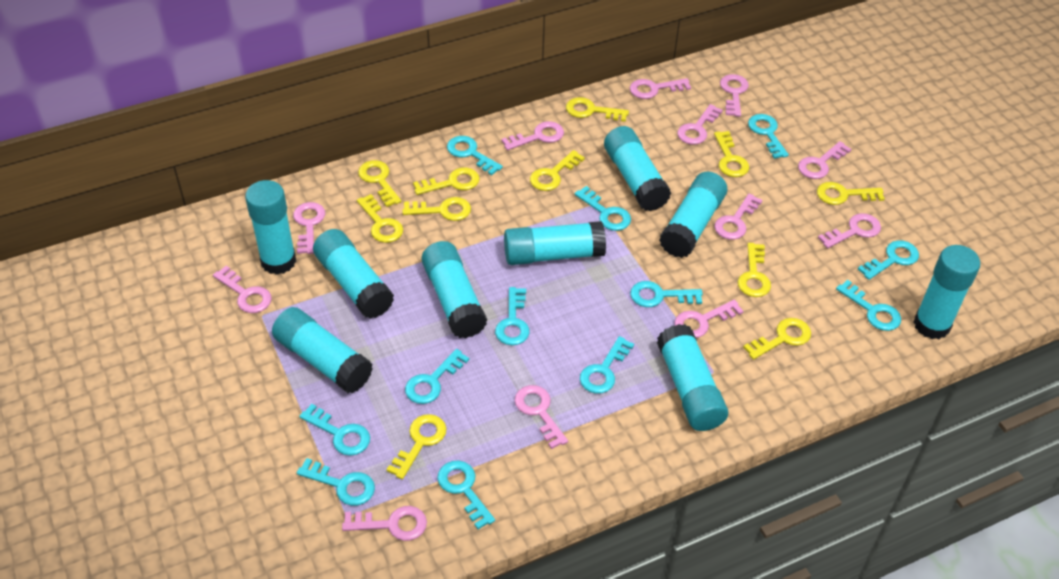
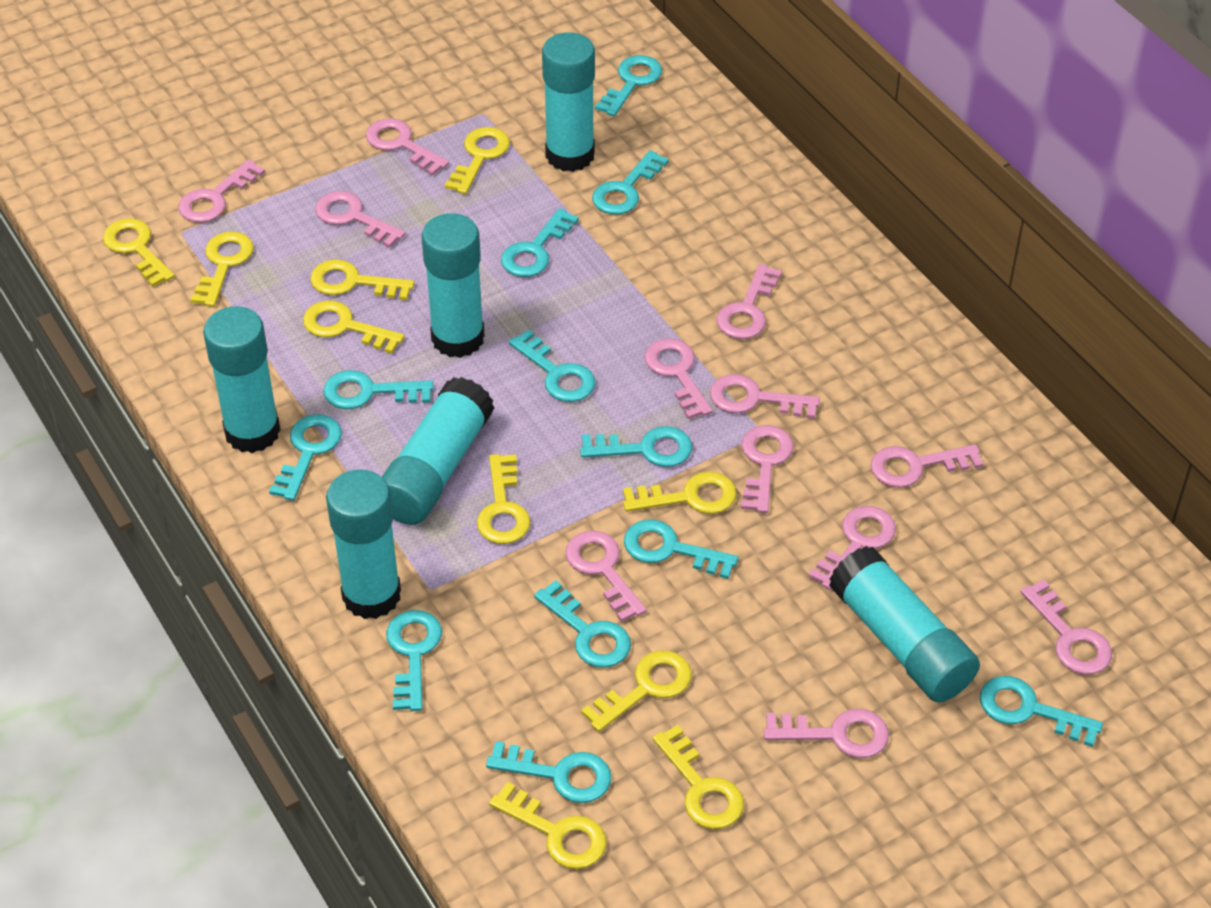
turquoise glue stick: [245,180,296,275] [272,307,373,393] [313,229,394,319] [421,241,487,338] [504,221,606,265] [604,126,671,211] [657,324,728,431] [659,172,727,258] [914,245,980,339] = 9 -> [203,306,280,453] [326,469,401,619] [382,377,494,525] [421,213,485,358] [542,32,595,172] [829,546,980,703] = 6
yellow key: [357,194,403,243] [358,160,401,207] [386,414,447,479] [402,197,471,221] [413,167,480,195] [530,150,585,191] [566,97,629,122] [714,131,749,177] [738,243,771,297] [743,318,811,360] [817,182,885,205] = 11 -> [103,218,175,287] [191,232,254,307] [303,301,405,354] [310,259,414,300] [445,127,510,194] [477,454,531,544] [489,782,606,869] [581,650,692,732] [623,472,737,514] [653,725,744,829] = 10

